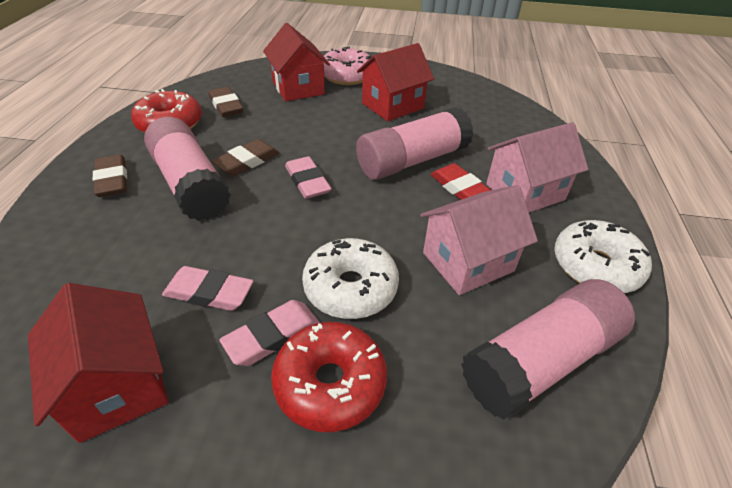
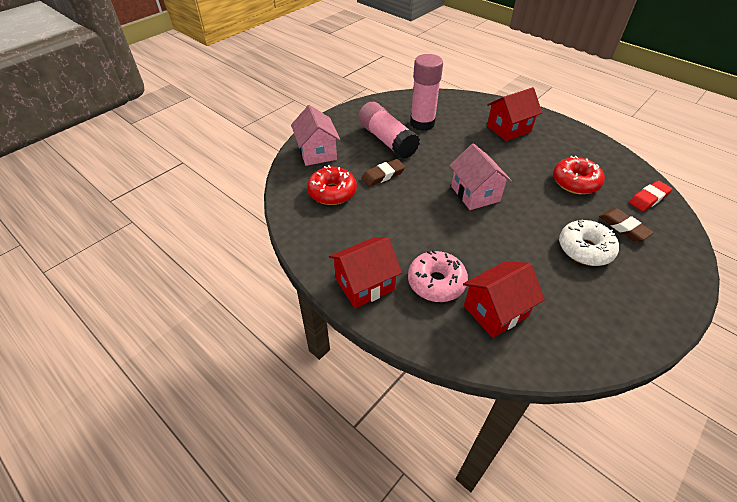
brown eraser: [93,154,127,197] [209,87,244,117] [211,139,279,176] = 3 -> [362,159,405,186] [599,208,654,241] = 2
pink eraser: [162,266,253,311] [220,300,320,366] [285,156,332,199] = 3 -> none = 0
pink glue stick: [144,117,231,221] [356,107,474,180] [461,279,635,420] = 3 -> [358,102,420,159] [410,54,443,131] = 2
white donut: [302,238,399,319] [554,220,652,293] = 2 -> [559,219,619,266] = 1

